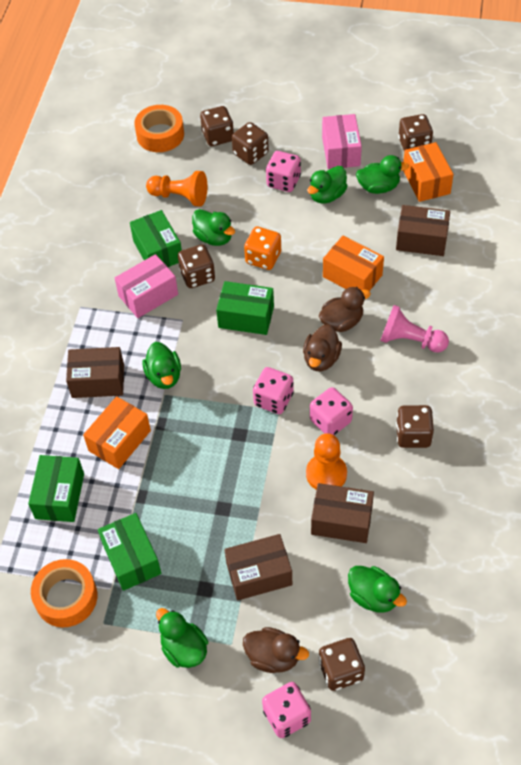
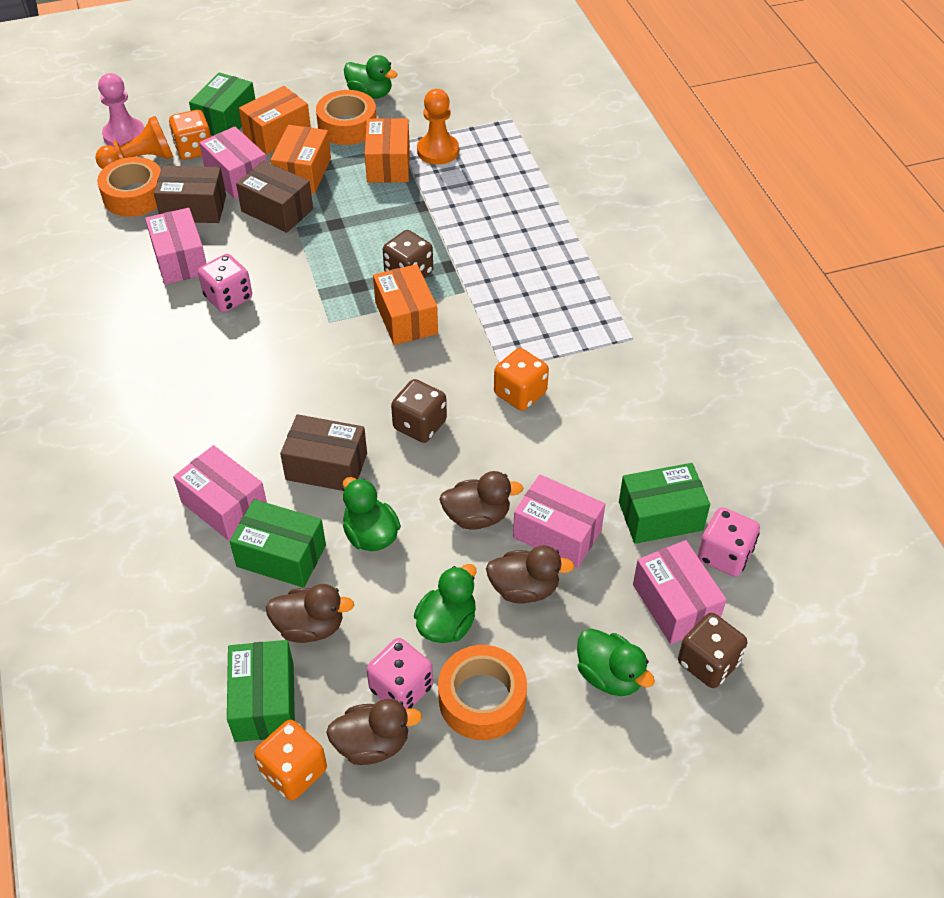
brown box: [66,347,124,398] [224,534,292,600] [311,483,374,543] [396,205,450,256] = 4 -> [154,166,226,223] [236,161,313,233] [280,414,367,491] = 3
brown dice: [178,244,215,288] [200,106,234,146] [232,122,269,165] [319,638,365,691] [396,405,434,448] [398,114,433,151] = 6 -> [383,230,433,277] [391,379,447,443] [678,613,747,688] = 3
brown duck: [243,627,309,673] [303,324,342,371] [319,287,371,332] = 3 -> [266,584,354,643] [326,699,422,765] [439,471,523,530] [486,545,574,604] = 4
green duck: [143,342,181,389] [156,608,208,668] [192,209,235,246] [307,166,348,204] [348,566,407,613] [356,155,409,194] = 6 -> [342,477,401,551] [344,55,398,99] [414,564,476,643] [577,629,655,696] = 4
orange box: [83,396,151,469] [323,236,384,291] [403,142,454,202] = 3 -> [239,86,311,154] [270,125,331,194] [365,118,410,183] [373,264,438,345] = 4
orange dice: [244,227,281,270] = 1 -> [169,110,211,160] [254,720,327,801] [494,348,549,411] = 3
orange tape: [31,559,97,627] [134,105,184,152] = 2 -> [97,157,161,217] [316,90,377,145] [438,645,527,740] = 3
pink box: [115,254,178,318] [322,114,362,169] = 2 -> [145,208,207,285] [173,445,267,541] [199,126,267,199] [513,474,605,568] [633,540,727,644] = 5
pink dice: [253,367,294,414] [262,682,311,738] [266,151,301,192] [310,387,353,435] = 4 -> [198,254,252,312] [366,638,433,709] [698,507,760,576] = 3

